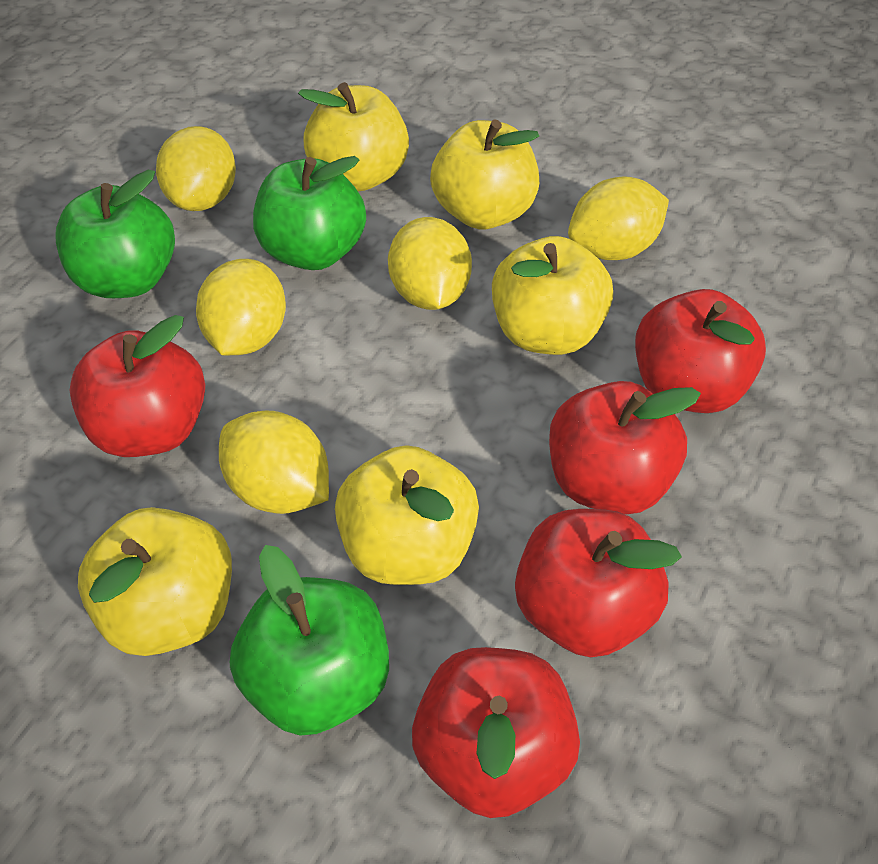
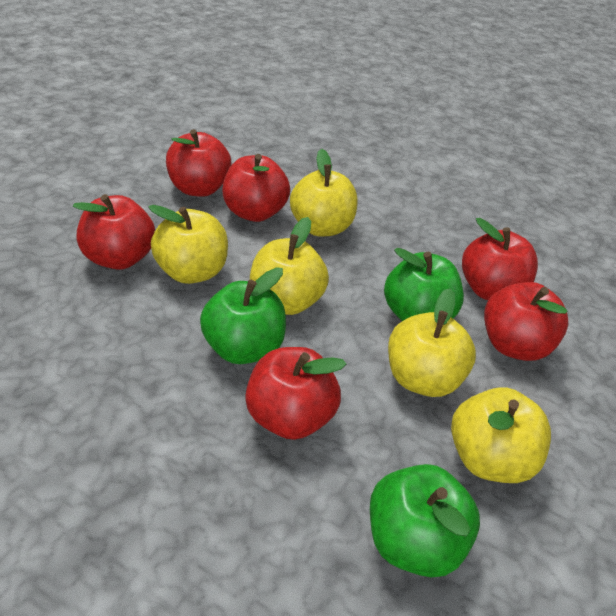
red apple: [70,315,205,457] [412,647,580,818] [515,509,682,657] [549,381,701,515] [635,289,766,413] = 5 -> [73,194,155,270] [166,129,231,197] [223,154,290,222] [245,347,347,440] [462,218,538,300] [484,282,568,361] = 6
yellow lemon: [156,126,236,211] [196,259,286,355] [219,411,329,514] [388,217,472,310] [568,176,669,260] = 5 -> none = 0

